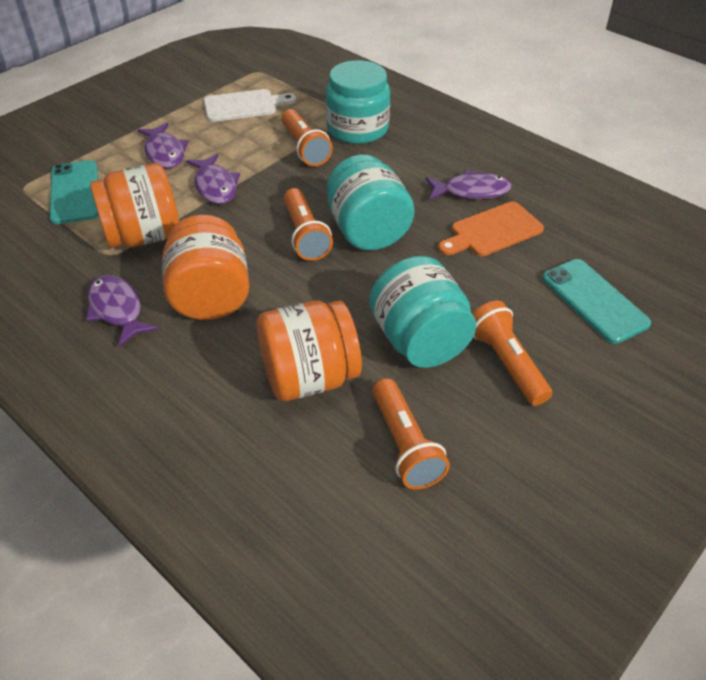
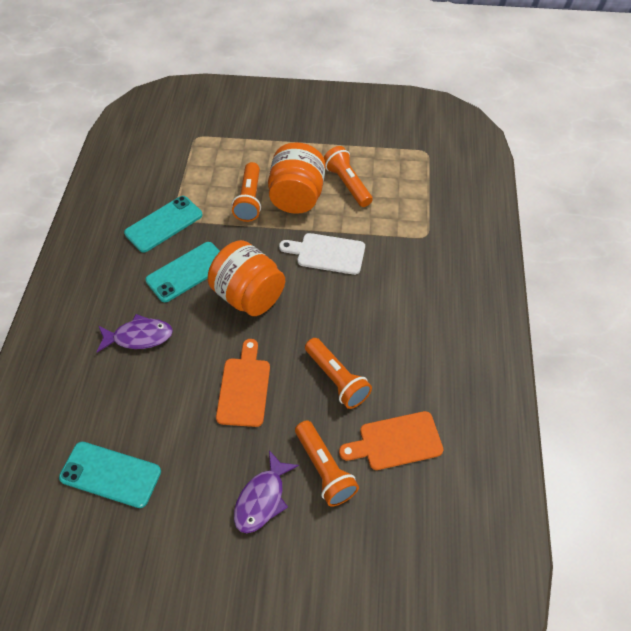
orange cutting board: [438,201,544,256] = 1 -> [216,339,270,427] [339,411,443,470] = 2
orange jar: [90,163,180,248] [162,215,249,320] [257,300,362,401] = 3 -> [208,240,285,316] [268,142,326,214] = 2
purple fish: [86,275,158,347] [137,123,189,168] [186,153,240,204] [426,170,512,200] = 4 -> [97,314,173,353] [234,450,299,533] = 2
turquoise jar: [326,60,390,144] [327,155,415,251] [369,256,476,368] = 3 -> none = 0
turquoise phone: [50,160,99,224] [542,259,651,344] = 2 -> [59,442,161,508] [124,196,203,253] [146,242,220,302] = 3

